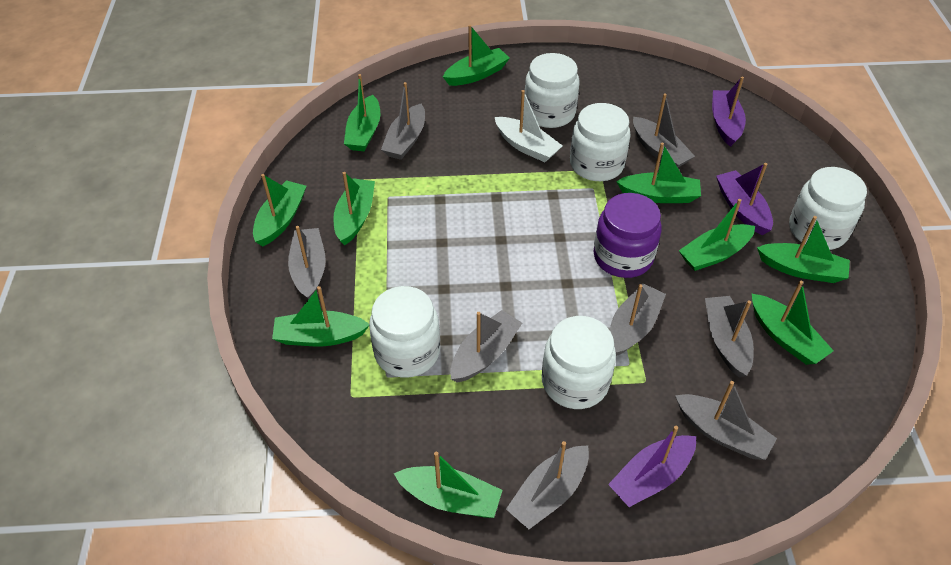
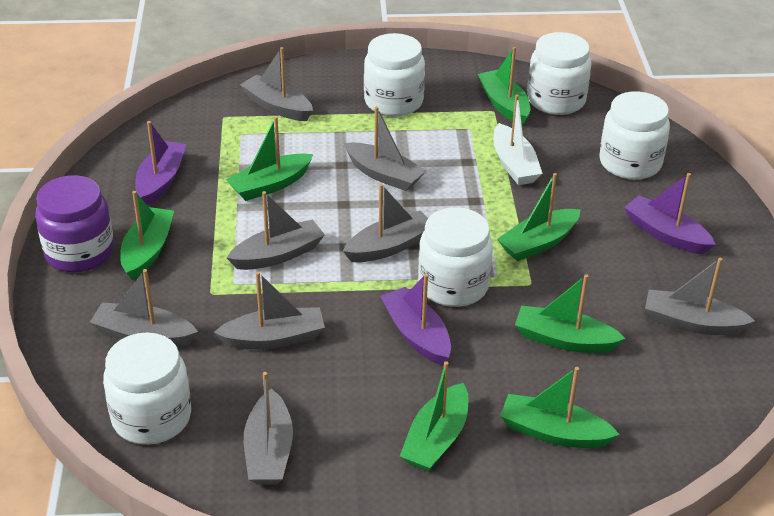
green boat: [253,174,307,246] [272,286,369,346] [333,172,375,245] [344,74,380,151] [394,451,502,518] [443,25,510,86] [616,143,701,203] [679,199,755,271] [752,281,834,365] [757,216,850,283] = 10 -> [120,191,174,280] [226,117,313,201] [400,361,468,472] [478,47,530,125] [497,173,580,261] [500,367,620,448] [515,274,626,353] = 7

